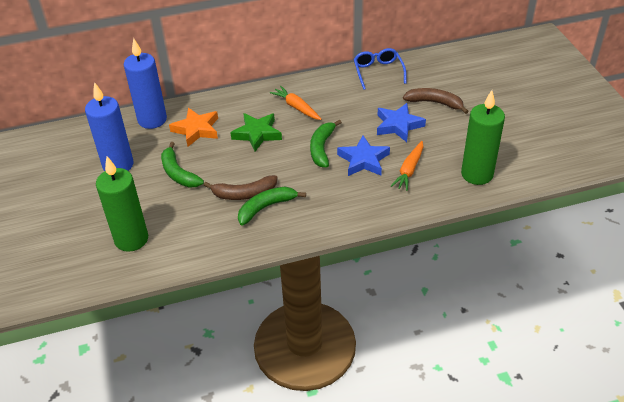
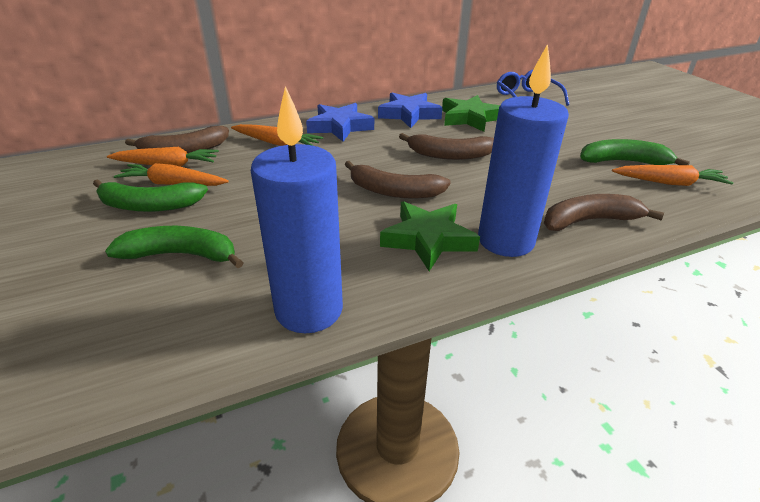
brown banana: [204,175,277,200] [403,88,468,114] = 2 -> [125,126,229,154] [345,161,451,199] [399,133,494,160] [544,194,664,231] = 4
green candle: [96,157,148,252] [461,90,505,185] = 2 -> none = 0
green star: [230,113,282,151] = 1 -> [380,201,480,271] [442,95,500,132] = 2
orange carrot: [270,86,322,120] [391,141,423,191] = 2 -> [107,147,219,167] [114,163,229,186] [231,124,323,146] [612,165,733,186] = 4
orange star: [169,108,218,147] = 1 -> none = 0

